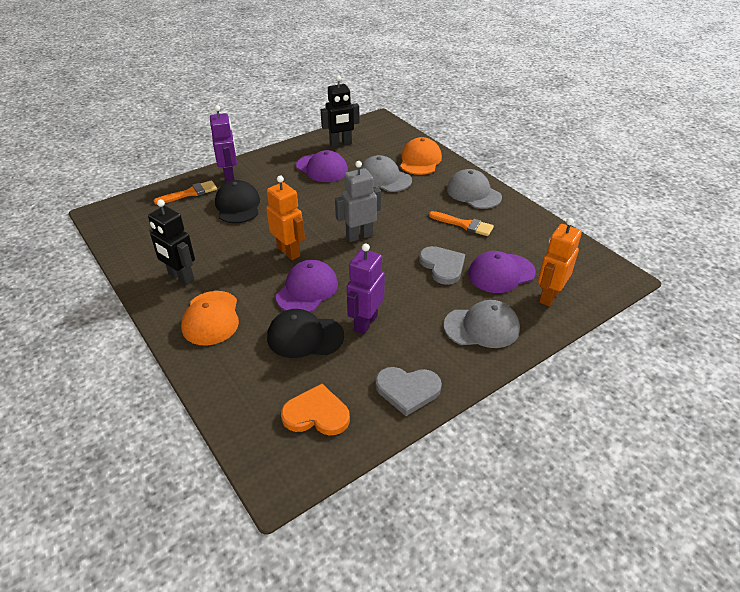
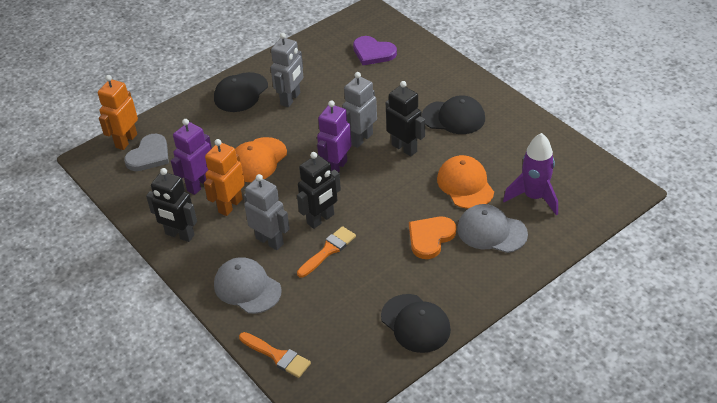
black cap: [215,180,260,223] [267,309,344,358] = 2 -> [214,72,268,112] [381,294,451,353] [422,95,485,134] = 3
black robot: [148,199,195,285] [321,75,360,147] = 2 -> [146,168,197,242] [297,152,341,229] [386,81,425,157] = 3
grey cap: [360,155,412,192] [444,300,520,348] [447,169,502,209] = 3 -> [214,257,282,314] [457,204,528,253] = 2
grey heart: [375,367,442,416] [419,246,465,285] = 2 -> [124,134,169,171] = 1
grey robot: [335,161,381,242] = 1 -> [244,174,290,250] [271,33,303,107] [342,72,377,148] = 3
purple cap: [276,260,338,312] [296,150,348,182] [468,251,536,293] = 3 -> none = 0
purple heart: none = 0 -> [353,36,397,65] = 1
purple rocket: none = 0 -> [503,133,558,216] = 1

